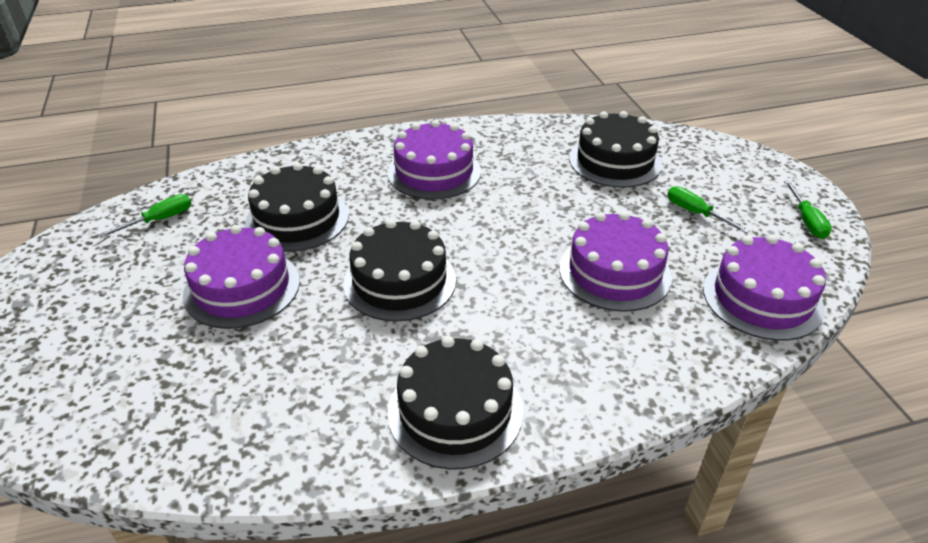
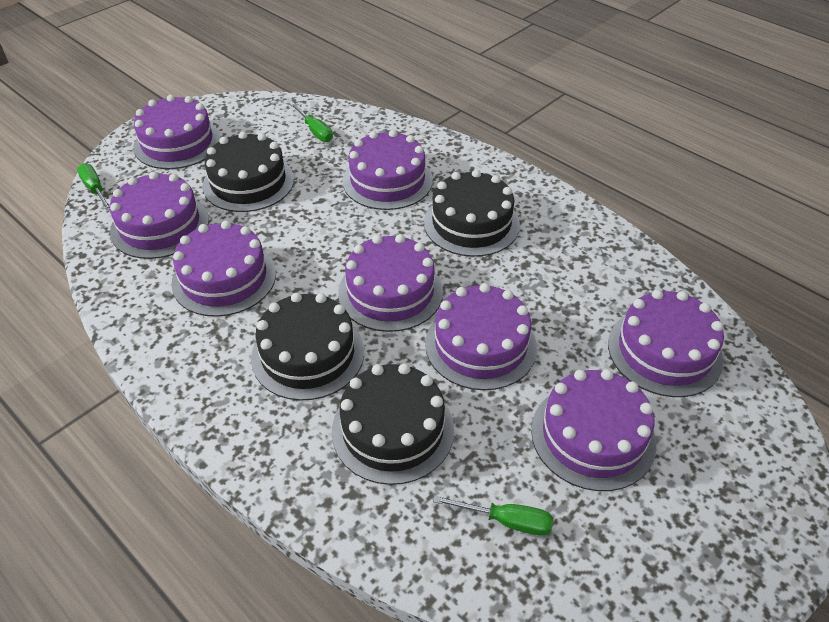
purple cake: [183,225,300,329] [387,120,481,199] [559,211,672,312] [703,235,826,341] = 4 -> [110,171,209,259] [133,95,221,169] [171,221,276,317] [338,234,443,332] [342,130,433,210] [425,283,537,390] [531,369,656,491] [608,290,724,397] = 8

